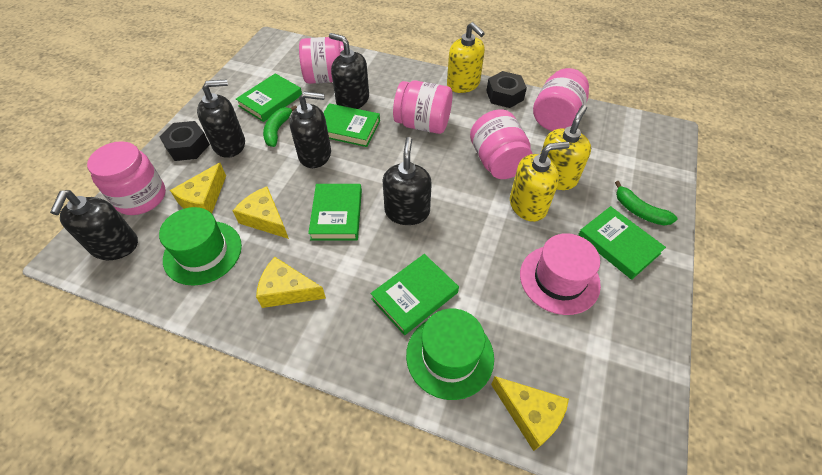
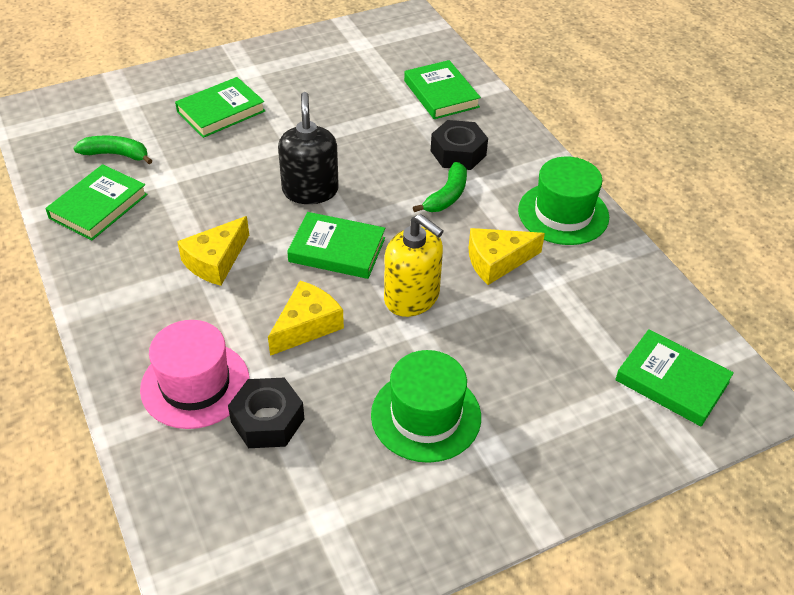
black soap dispenser: [50,190,138,260] [197,79,245,158] [290,92,331,168] [329,33,369,109] [383,137,432,225] = 5 -> [278,92,339,204] = 1
pink jar: [87,141,166,215] [299,37,344,84] [393,80,452,134] [470,110,532,179] [533,68,589,131] = 5 -> none = 0
yellow cheese: [170,163,226,213] [233,187,289,239] [256,257,326,308] [491,376,569,451] = 4 -> [177,216,249,286] [268,281,344,356] [469,228,545,285] = 3
yellow soap dispenser: [447,22,485,93] [510,142,570,222] [540,105,591,190] = 3 -> [384,214,443,317] = 1

